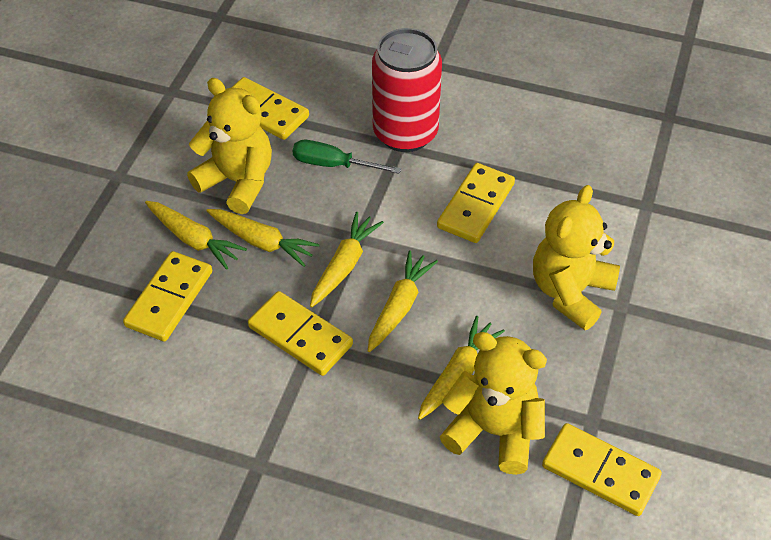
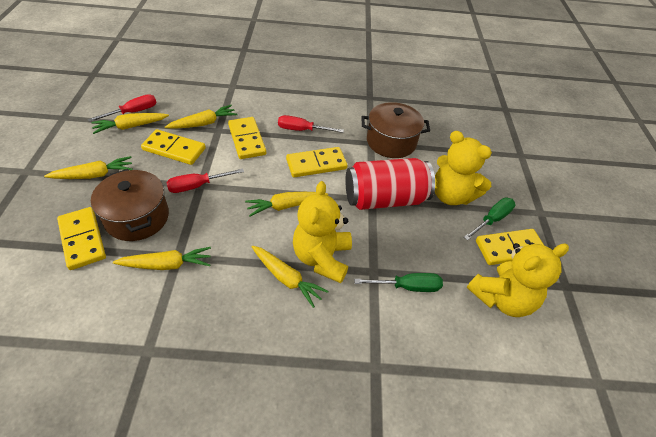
brown pot: none = 0 -> [91,169,169,241] [361,102,430,158] = 2
green screwdriver: [293,140,401,174] = 1 -> [354,273,443,292] [464,198,515,240] = 2
red screwdriver: none = 0 -> [88,94,157,122] [166,169,244,193] [278,115,344,133] = 3
yellow carrot: [145,201,247,270] [206,209,320,267] [310,212,384,307] [368,250,438,352] [418,316,505,420] = 5 -> [44,156,133,179] [91,113,169,134] [113,247,211,270] [165,105,237,129] [245,192,328,217] [252,246,329,308] = 6

